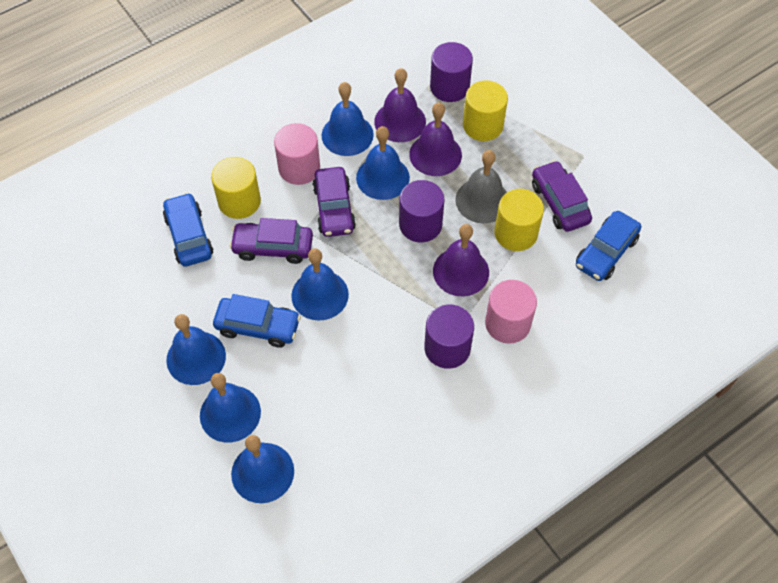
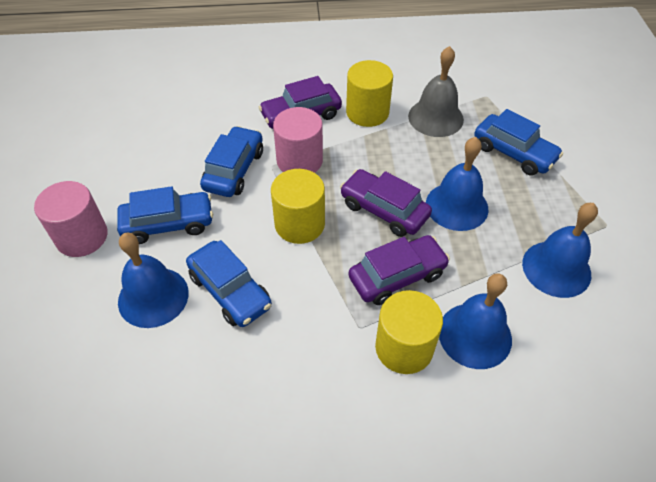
blue bell: [166,314,226,385] [200,373,261,442] [231,435,294,503] [291,248,349,321] [322,82,374,156] [356,126,410,200] = 6 -> [118,232,189,328] [426,137,488,231] [439,273,512,369] [522,203,598,298] = 4
blue car: [163,193,214,267] [213,294,301,348] [576,211,641,281] = 3 -> [117,186,213,244] [186,240,272,327] [200,126,263,197] [474,109,563,176] = 4
purple bell: [374,68,426,142] [409,102,462,176] [433,224,489,296] = 3 -> none = 0
purple cylinder: [399,180,444,242] [424,304,474,369] [430,42,473,102] = 3 -> none = 0

